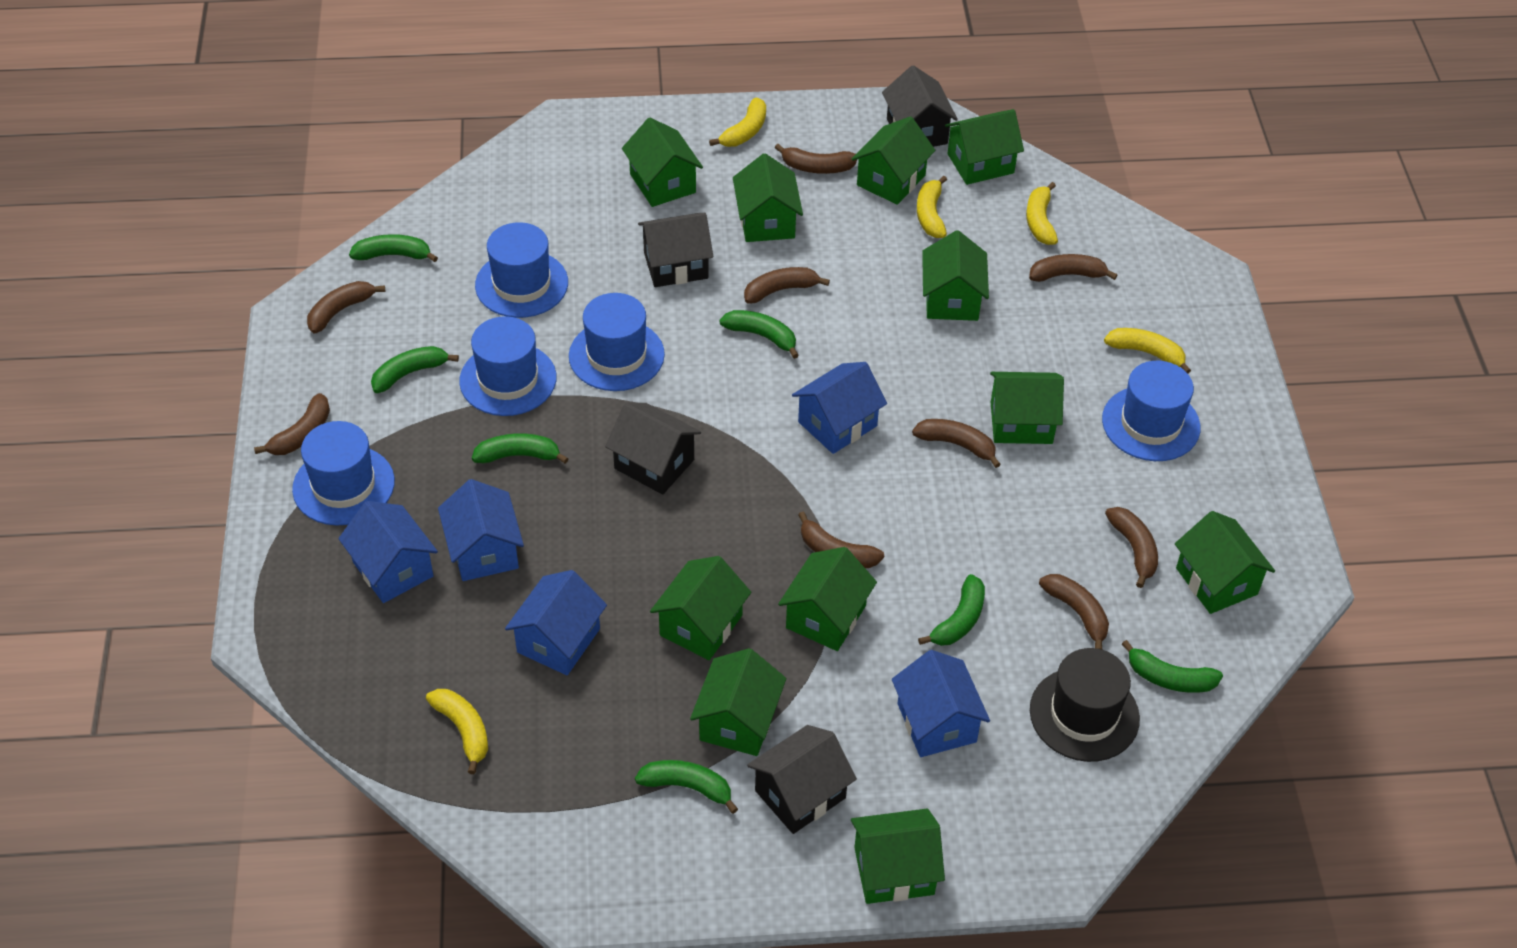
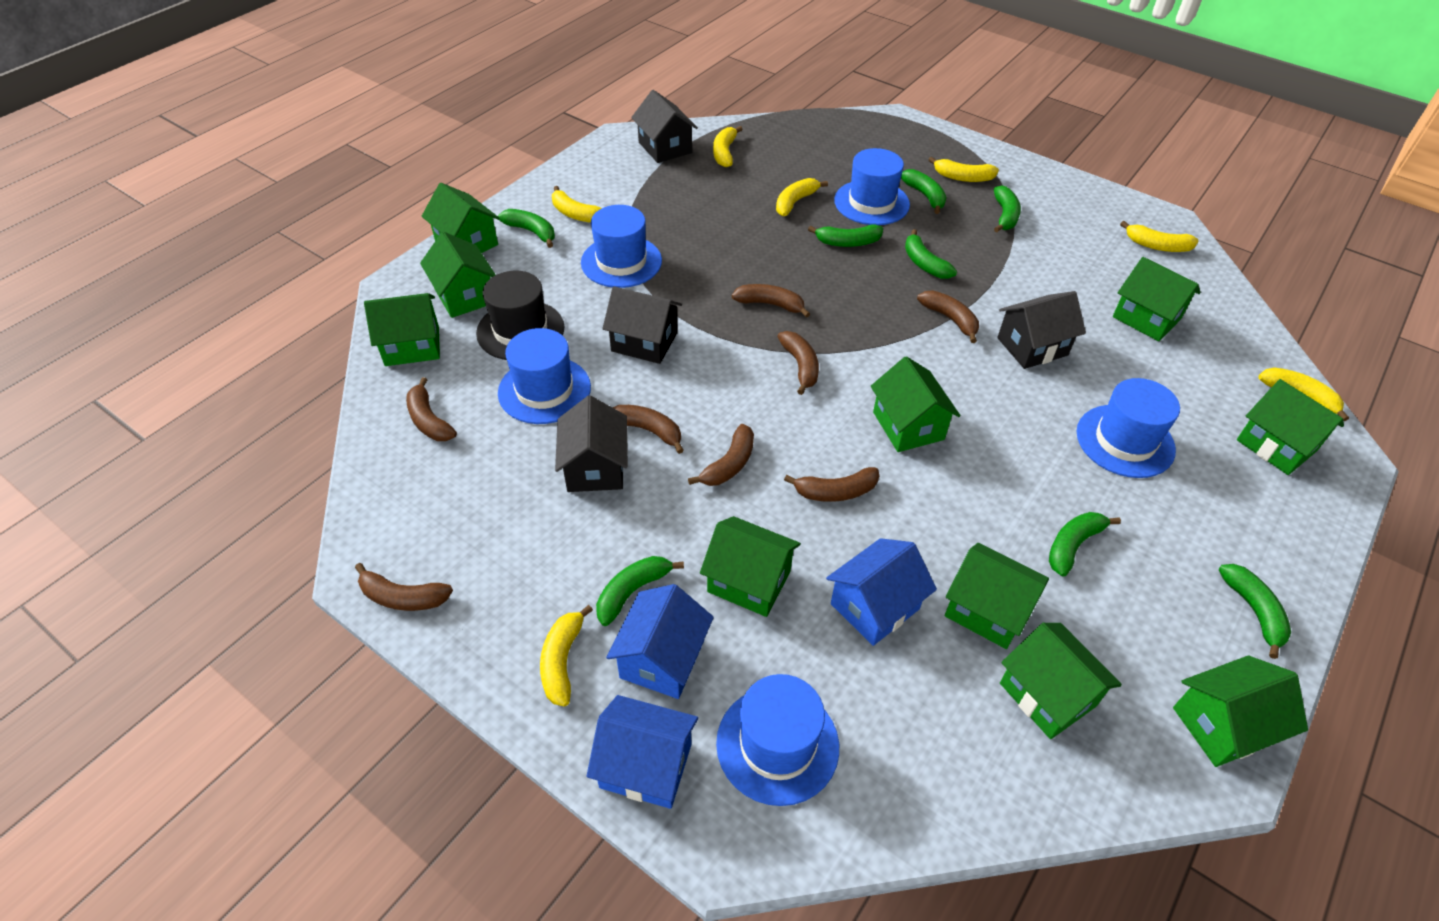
blue house: [338,501,438,603] [438,479,524,581] [505,570,607,675] [792,362,887,454] [892,650,990,757] = 5 -> [587,695,698,809] [606,584,714,699] [826,538,937,646] = 3
brown banana: [254,393,330,455] [307,281,385,333] [744,267,830,304] [775,144,858,174] [798,512,884,568] [912,419,1001,468] [1029,254,1117,282] [1039,574,1109,650] [1105,507,1158,588] = 9 -> [355,563,453,611] [406,377,457,441] [612,405,684,454] [688,424,754,486] [732,284,810,318] [777,331,819,395] [784,467,879,502] [917,290,979,343] = 8
green banana: [349,234,438,262] [371,346,459,393] [472,433,569,464] [635,760,738,814] [719,310,799,359] [918,574,985,646] [1122,640,1223,693] = 7 -> [498,209,555,248] [596,556,684,626] [808,224,883,247] [901,169,947,214] [905,229,957,279] [994,185,1021,232] [1049,512,1121,577] [1219,564,1291,659] = 8
green house: [622,118,703,207] [650,556,751,660] [690,648,786,756] [733,154,803,242] [778,547,877,651] [851,809,945,904] [852,116,935,205] [922,230,989,321] [945,109,1024,185] [990,372,1064,444] [1175,511,1275,614] = 11 -> [364,293,440,366] [420,232,496,318] [422,183,500,253] [700,516,801,617] [871,356,961,452] [945,543,1049,649] [1000,623,1122,739] [1113,257,1201,341] [1173,656,1308,767] [1237,379,1344,475] = 10
yellow banana: [426,689,488,774] [709,98,766,147] [917,176,947,238] [1026,182,1058,245] [1104,328,1191,374] = 5 -> [540,605,593,706] [552,186,602,223] [713,126,743,167] [776,178,828,216] [929,157,999,182] [1120,221,1198,252] [1258,367,1349,421] = 7

